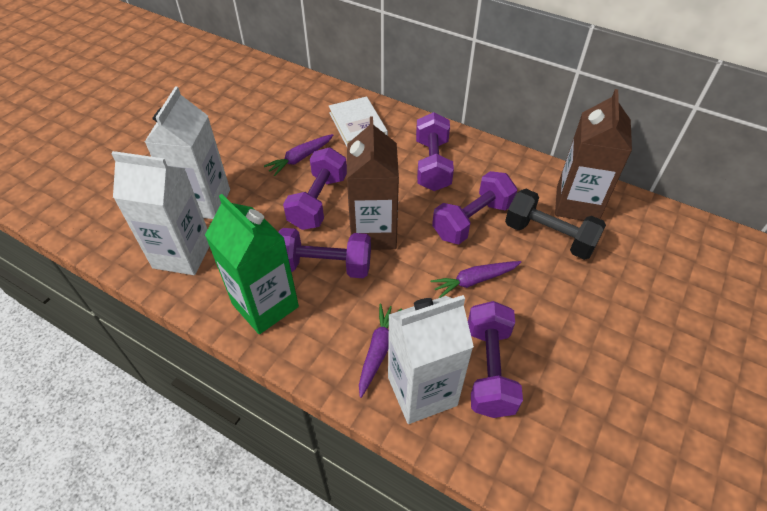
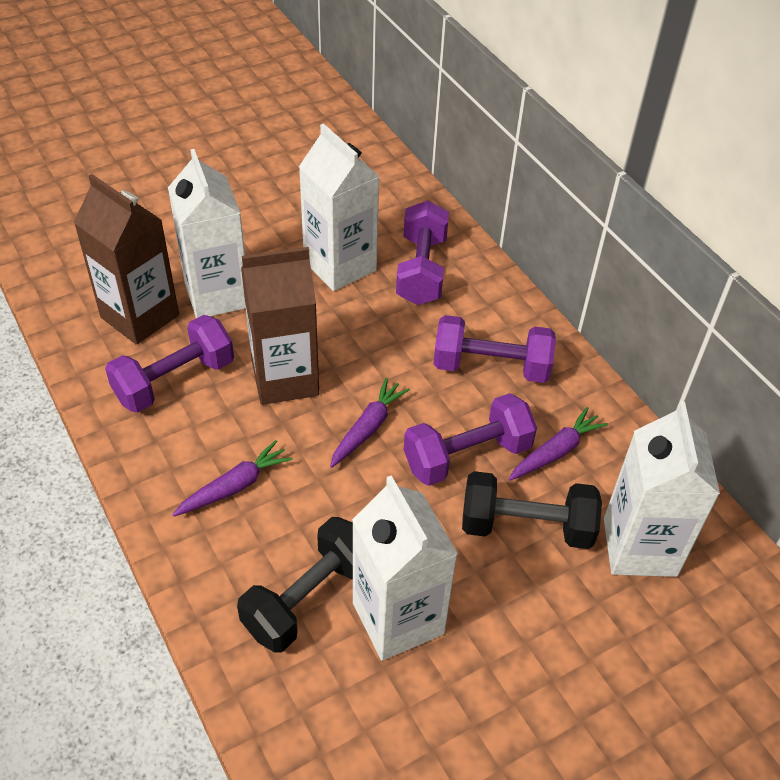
black dumbbell: [505,189,606,260] = 1 -> [237,517,353,652] [462,471,602,549] = 2
green carton: [205,194,299,334] = 1 -> none = 0
purple dumbbell: [278,228,371,278] [283,147,347,230] [416,112,454,191] [432,171,517,244] [468,301,523,418] = 5 -> [105,315,234,413] [396,200,449,305] [404,393,537,486] [434,315,556,383] = 4
white book: [329,97,388,146] = 1 -> none = 0
white carton: [111,151,209,275] [145,86,230,219] [388,295,474,424] = 3 -> [168,149,246,318] [299,123,380,291] [352,475,458,661] [604,401,720,577] = 4

